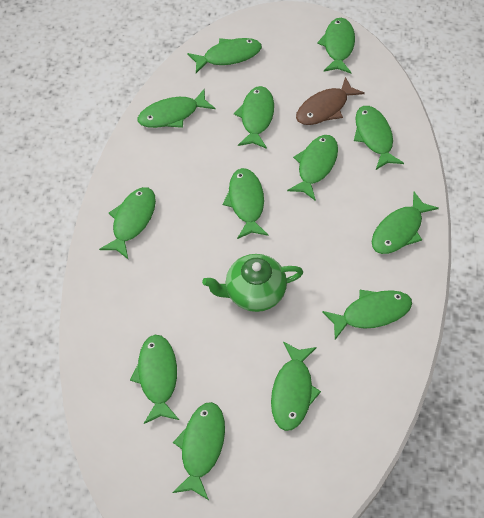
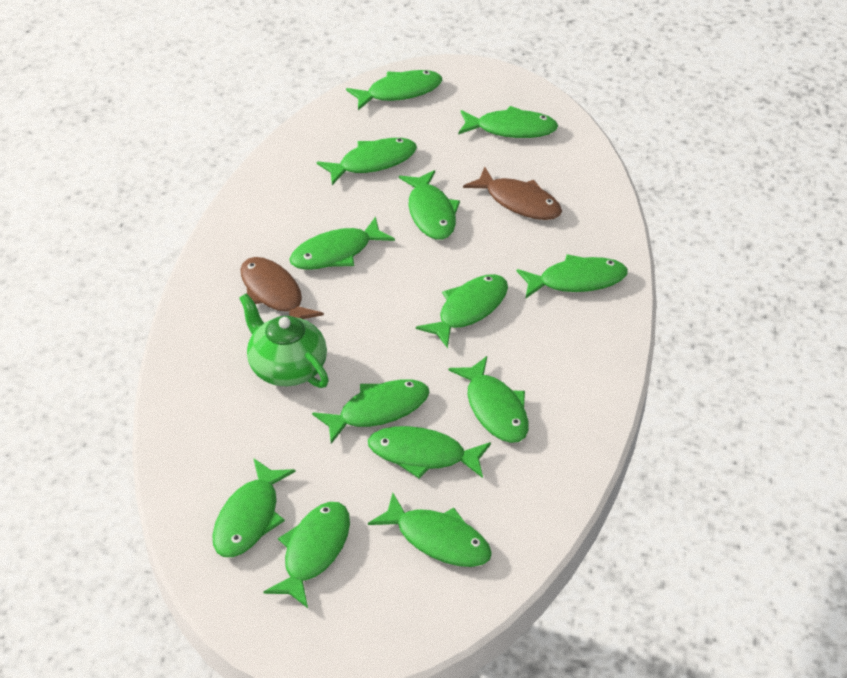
brown fish: [296,77,365,125] = 1 -> [240,257,324,319] [463,167,562,220] = 2

